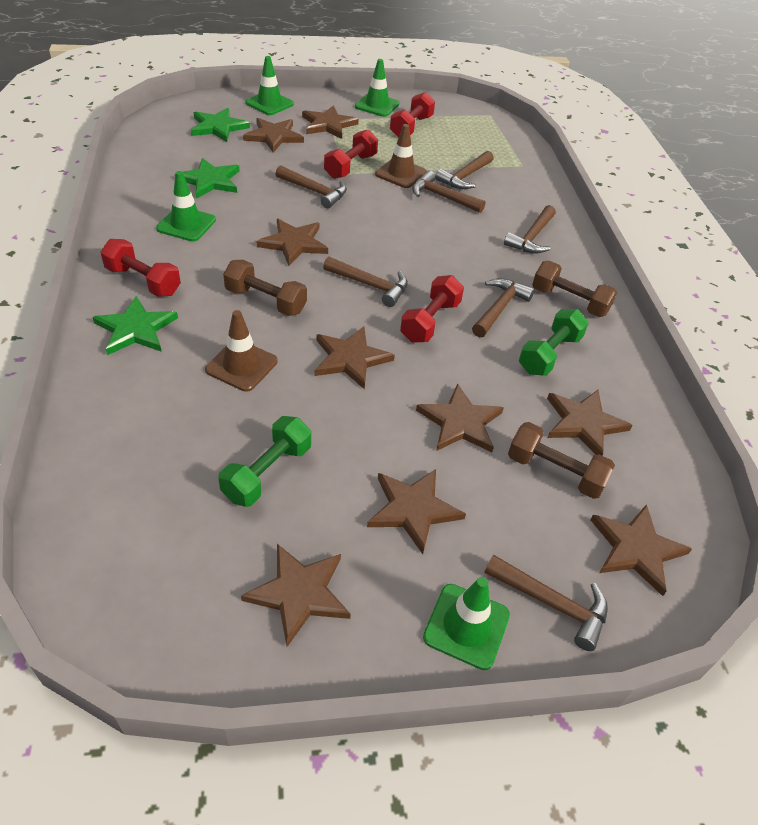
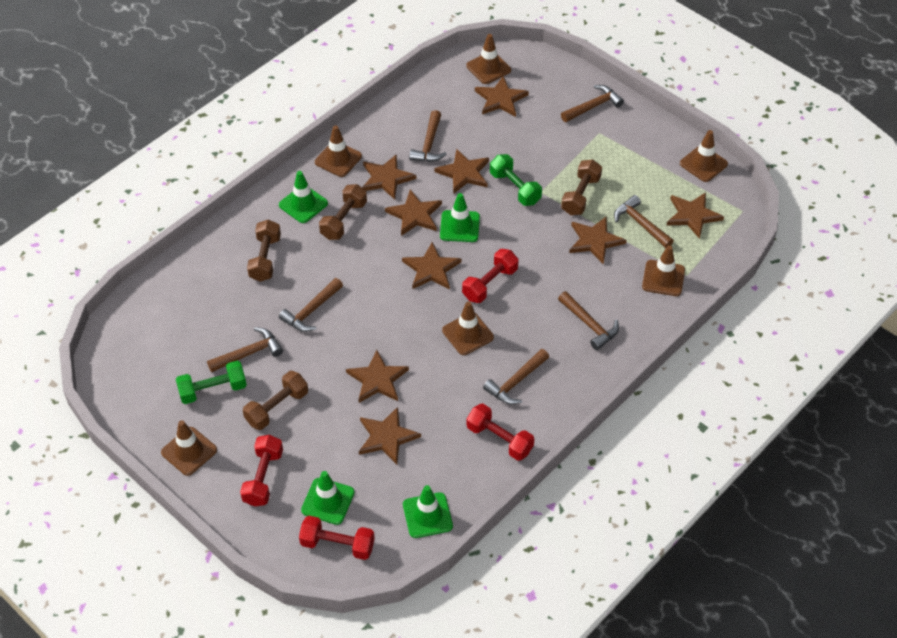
brown dumbbell: [223,260,307,316] [508,422,615,499] [532,261,617,317] = 3 -> [243,371,308,430] [247,220,281,282] [319,184,367,240] [561,159,602,215] = 4
brown traffic cone: [205,310,278,392] [375,124,427,188] = 2 -> [161,420,217,476] [315,125,362,177] [442,301,494,355] [466,34,511,84] [642,245,685,296] [680,130,728,182] = 6
green star: [92,296,178,355] [183,158,240,199] [191,108,250,142] = 3 -> none = 0

